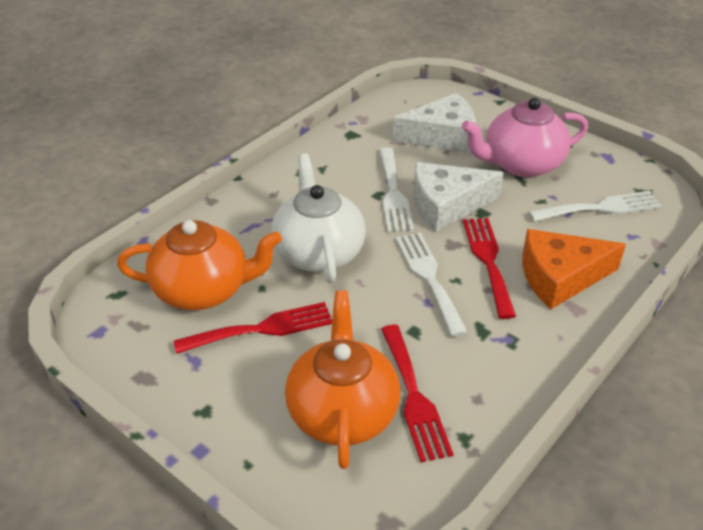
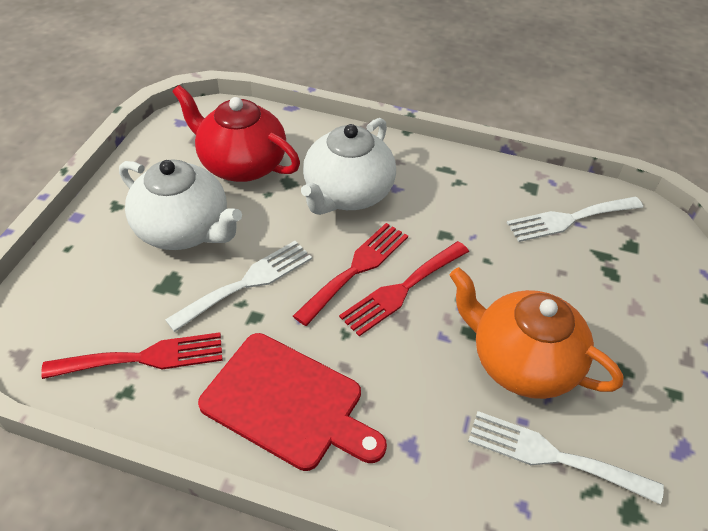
orange cheese: [522,229,626,309] = 1 -> none = 0
orange teapot: [117,220,282,310] [285,290,401,469] = 2 -> [450,267,624,399] = 1
pink teapot: [461,98,588,177] = 1 -> none = 0
red cutting board: none = 0 -> [198,333,387,471] = 1
red teapot: none = 0 -> [172,85,300,182] = 1
white cheese: [393,93,476,153] [413,162,504,232] = 2 -> none = 0
white teapot: [271,154,366,283] = 1 -> [119,159,242,250] [301,118,396,215] = 2

